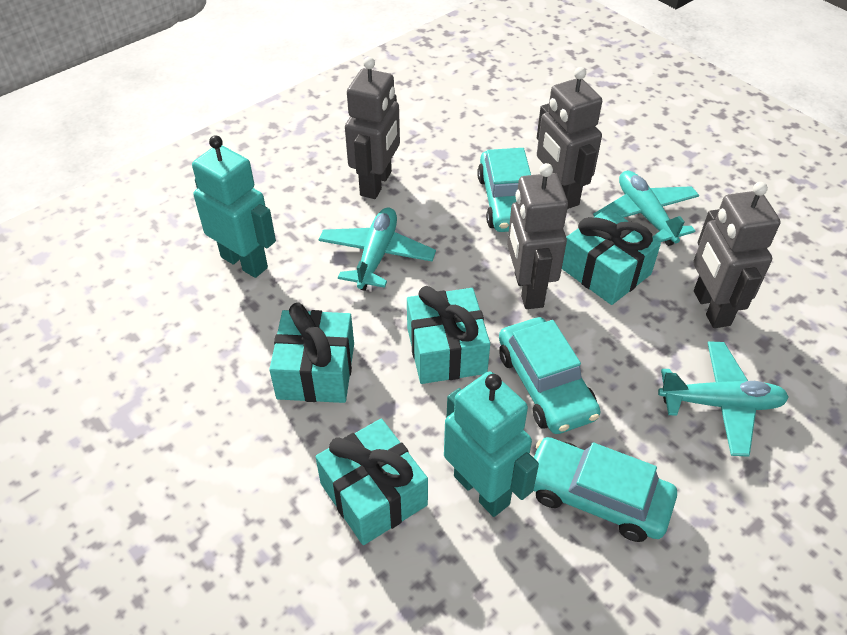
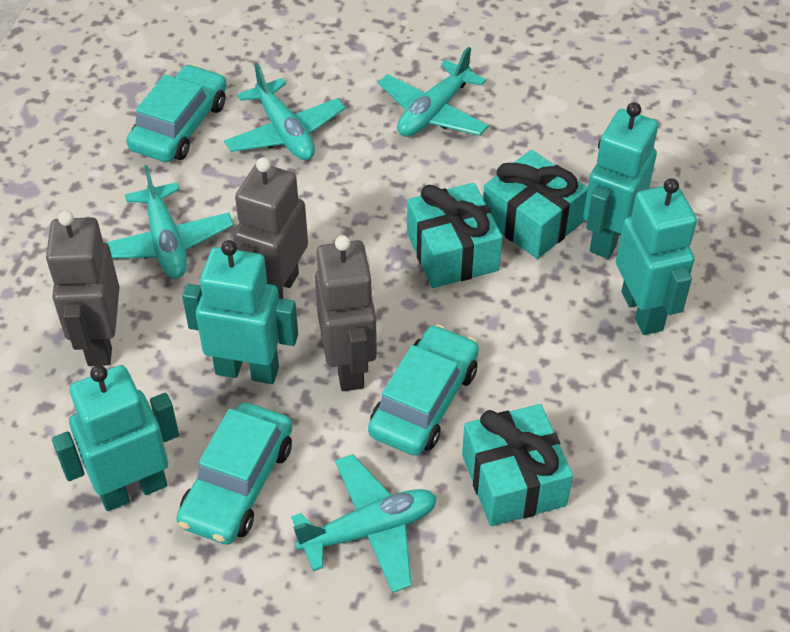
grey robot: [345,57,400,199] [507,163,568,309] [537,67,602,209] [693,182,781,328] = 4 -> [46,211,119,366] [233,157,308,299] [315,235,377,391] = 3
turquoise gift: [269,303,354,403] [316,419,428,545] [407,286,490,384] [562,208,661,305] = 4 -> [407,183,503,288] [462,404,573,526] [483,150,588,259] = 3
turquoise plane: [319,208,436,291] [593,171,699,246] [658,341,789,457] = 3 -> [105,165,233,279] [224,63,345,160] [291,454,437,593] [378,47,489,137] = 4
turquoise robot: [192,135,276,278] [444,372,539,517] = 2 -> [52,365,179,511] [182,240,298,384] [583,102,658,259] [616,178,697,335] = 4

